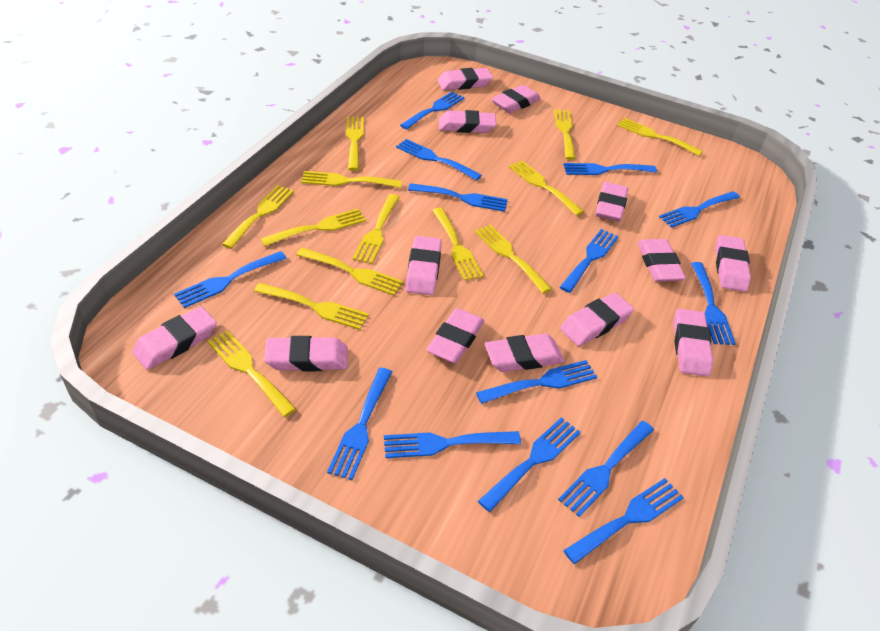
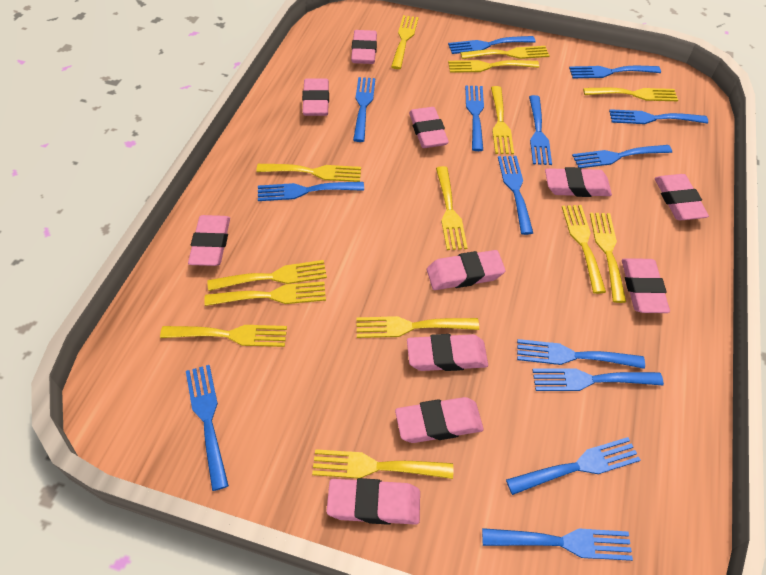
pink eraser: [132,306,217,370] [264,336,348,372] [405,236,442,295] [426,308,484,363] [437,68,493,90] [439,110,496,133] [485,334,564,372] [491,85,541,113] [560,293,634,346] [595,182,628,222] [637,239,686,282] [674,309,713,376] [715,235,751,292] = 13 -> [188,215,230,266] [302,78,329,116] [327,478,420,525] [351,30,377,64] [395,397,484,443] [407,334,488,371] [409,107,449,148] [427,250,506,290] [545,167,612,197] [622,258,670,313] [655,174,709,220] = 11
yellow fork: [207,330,296,417] [222,185,294,249] [254,283,369,330] [261,209,366,246] [296,247,403,296] [301,171,402,188] [346,116,364,171] [353,194,400,264] [432,207,484,281] [475,224,552,294] [509,161,584,216] [554,109,576,160] [617,118,703,156] = 13 -> [160,325,287,347] [204,282,326,306] [207,260,327,291] [256,164,361,182] [312,449,453,479] [356,316,479,338] [391,15,419,69] [436,166,468,250] [448,60,539,73] [461,46,550,59] [491,86,514,154] [562,205,606,294] [583,88,678,101] [590,213,626,303] = 14

